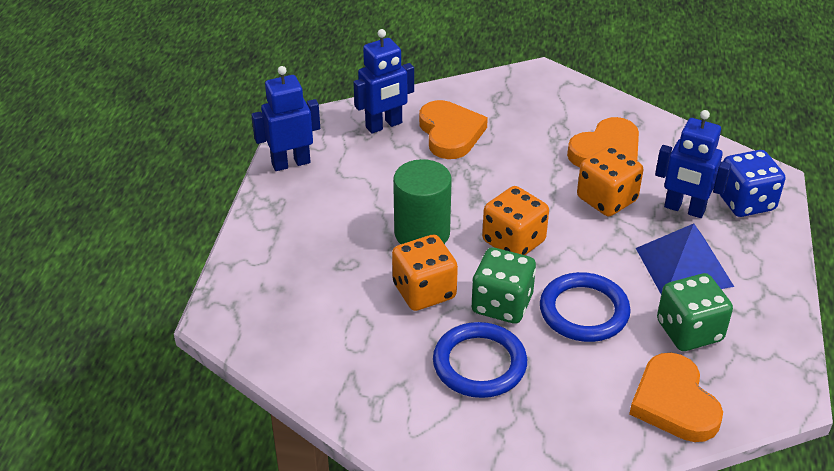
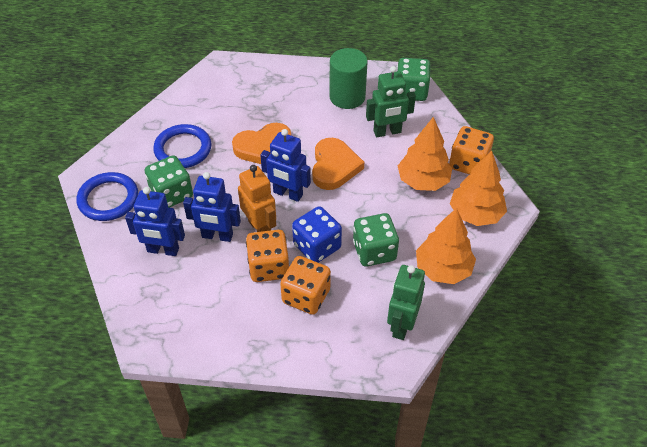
blue pyramid: [636,224,734,294] = 1 -> none = 0
green dice: [471,247,536,324] [657,273,733,351] = 2 -> [145,155,193,208] [353,213,399,267] [397,58,431,101] = 3
green robot: none = 0 -> [366,66,416,137] [387,265,425,340] = 2
orange heart: [419,100,488,159] [567,117,639,167] [629,353,723,442] = 3 -> [232,123,291,164] [312,138,364,190] = 2
orange robot: none = 0 -> [238,165,276,232] = 1
orange tree: none = 0 -> [398,117,452,191] [416,208,476,284] [450,151,507,226] = 3

